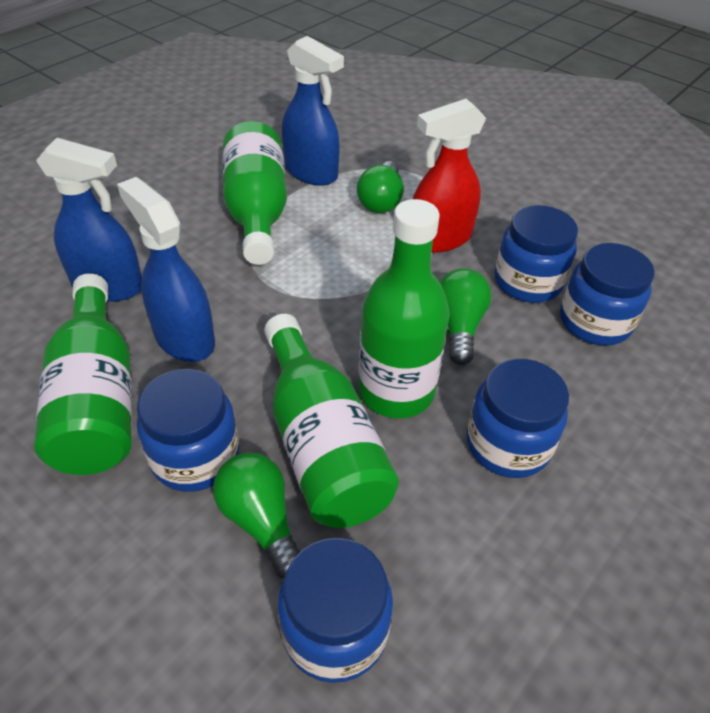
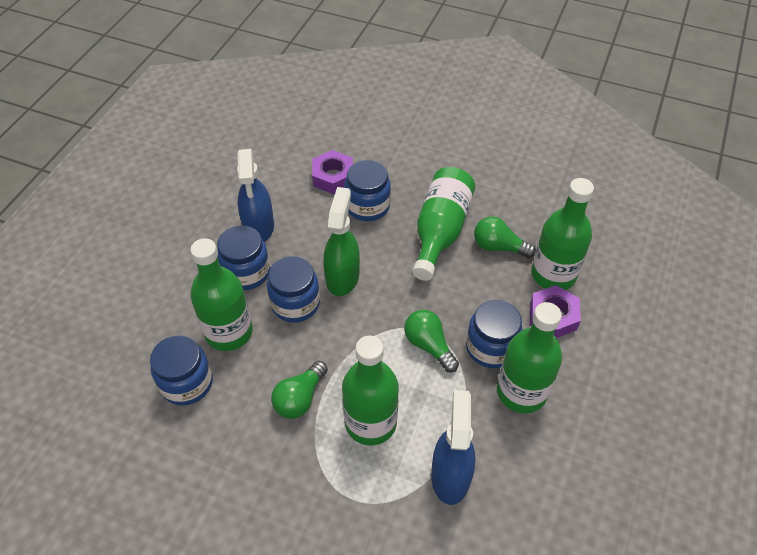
blue spray bottle: [36,138,142,302] [117,177,215,362] [282,36,344,186] = 3 -> [237,149,274,242] [431,390,475,505] = 2
green bottle: [34,273,132,475] [222,121,287,265] [264,314,399,528] [358,199,450,418] = 4 -> [190,238,253,351] [342,335,399,446] [412,167,475,281] [497,302,562,413] [531,178,594,290] = 5
green spray bottle: none = 0 -> [323,187,360,296] = 1
purple nut: none = 0 -> [312,150,353,194] [530,285,581,338] = 2
red spray bottle: [413,99,486,253] = 1 -> none = 0

